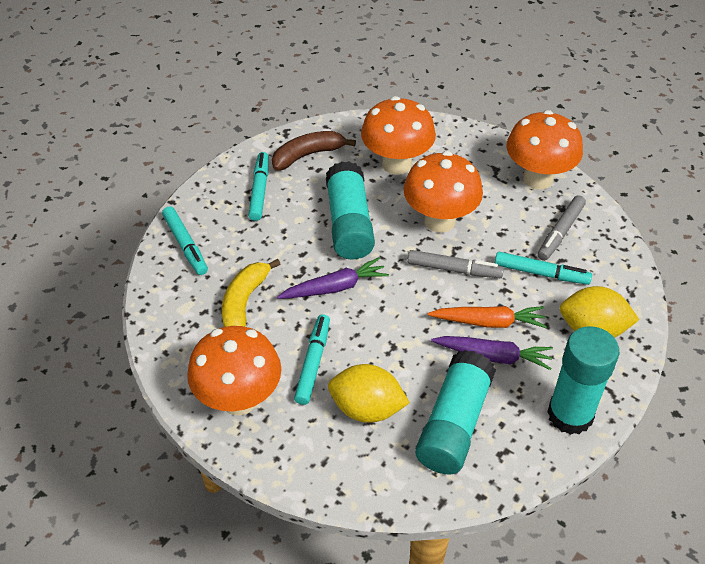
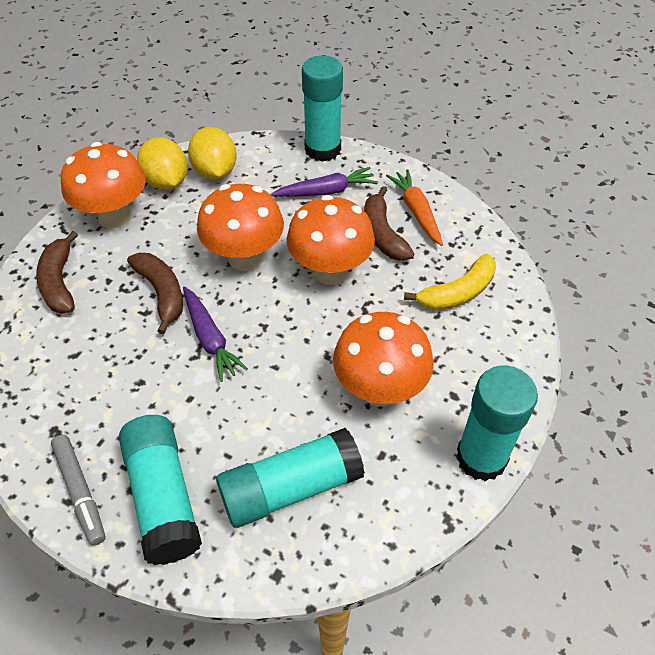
brown banana: [272,131,356,171] = 1 -> [36,231,78,314] [127,253,183,334] [364,187,414,261] = 3
grey marker: [407,250,504,278] [537,195,586,261] = 2 -> [51,435,105,545] = 1
turquoise glue stick: [326,161,375,259] [415,350,496,474] [547,326,619,435] = 3 -> [119,415,202,565] [216,428,365,528] [302,56,343,162] [456,366,538,481] = 4
turquoise marker: [162,206,208,275] [248,152,269,221] [294,314,330,405] [495,252,592,285] = 4 -> none = 0

